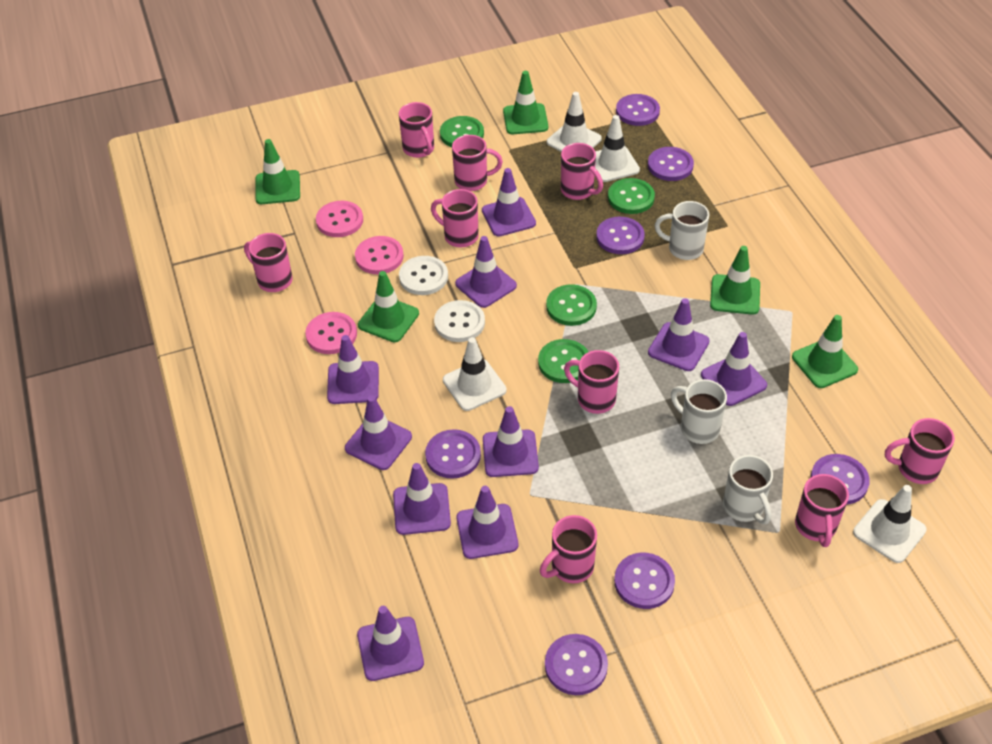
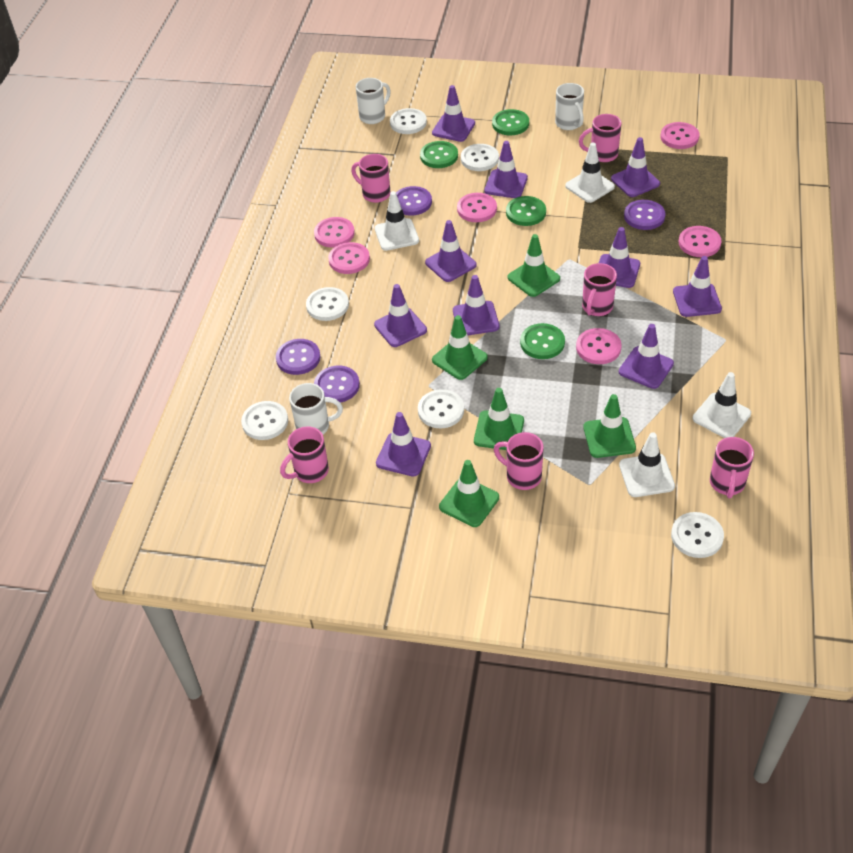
pink button: [305,312,357,354] [316,201,363,237] [355,236,404,274] = 3 -> [314,217,355,247] [328,242,370,274] [457,193,497,222] [576,328,622,364] [660,122,699,149] [679,226,721,257] = 6
pink mug: [244,233,293,292] [399,102,434,158] [431,189,479,247] [452,135,503,191] [540,515,597,583] [561,143,603,200] [564,350,619,414] [795,474,849,547] [885,418,955,484] = 9 -> [280,426,329,483] [351,154,390,203] [494,432,544,490] [579,114,622,162] [582,263,617,316] [710,437,754,498] = 6
purple button: [425,429,481,479] [545,634,608,695] [596,217,645,254] [614,553,675,609] [616,94,660,126] [648,147,694,181] [811,454,870,505] = 7 -> [276,339,321,375] [314,366,360,403] [396,186,432,216] [624,200,665,230] = 4
white button: [399,256,448,295] [434,300,485,342] = 2 -> [241,401,288,440] [306,287,349,321] [390,108,427,134] [418,389,464,428] [461,144,499,171] [671,512,724,558] = 6

